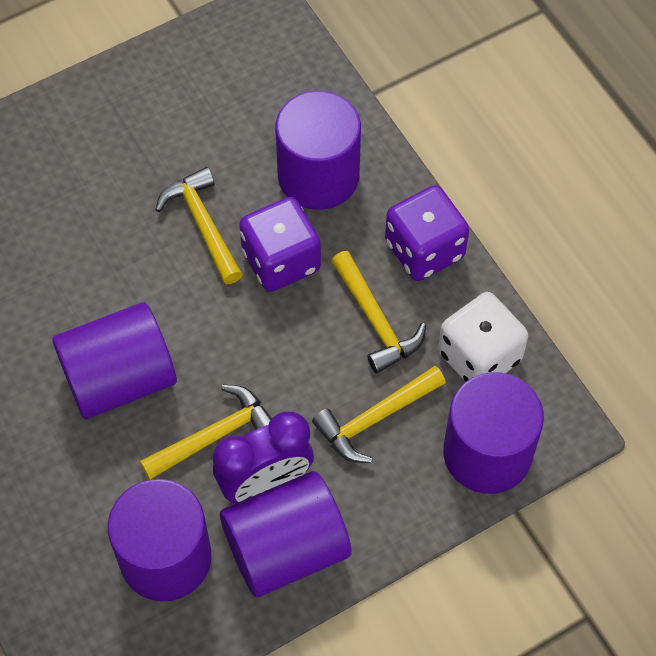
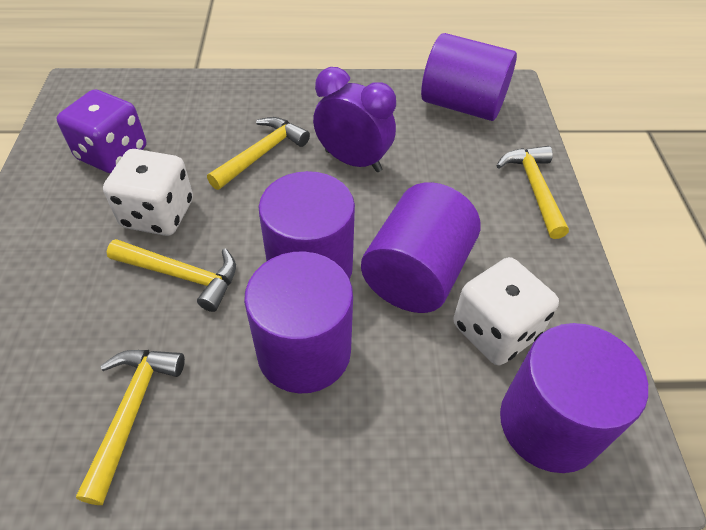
purple dice: [239,197,321,292] [385,185,469,281] = 2 -> [56,89,146,173] = 1
white dice: [438,292,528,382] = 1 -> [103,149,193,236] [453,257,559,365] = 2

